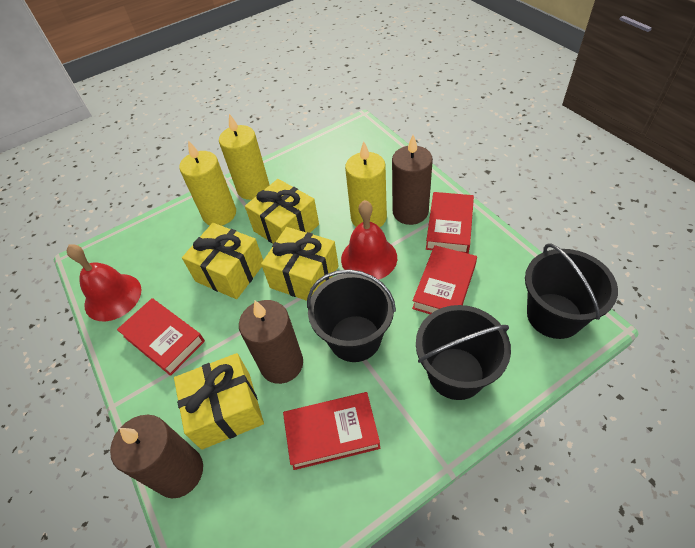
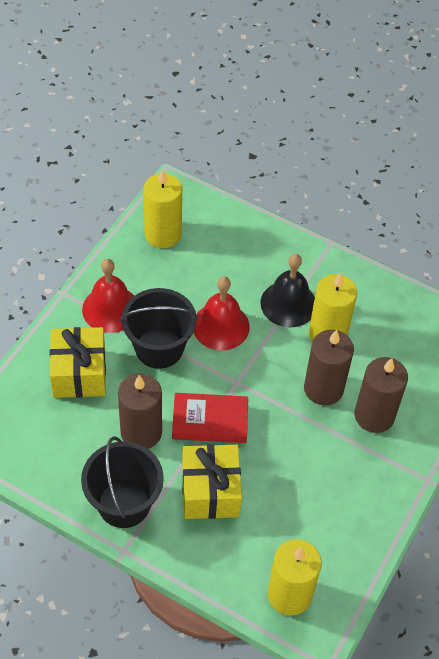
black bell: none = 0 -> [260,254,315,327] = 1
black bucket: [307,269,396,362] [416,305,511,400] [525,243,618,339] = 3 -> [81,436,164,528] [120,288,198,369] = 2
red book: [117,298,205,376] [283,392,381,470] [412,245,477,314] [426,192,474,254] = 4 -> [172,393,248,443] = 1
yellow gift: [174,353,264,450] [182,223,263,299] [245,179,319,244] [261,227,339,301] = 4 -> [50,327,106,398] [182,444,242,519] = 2

